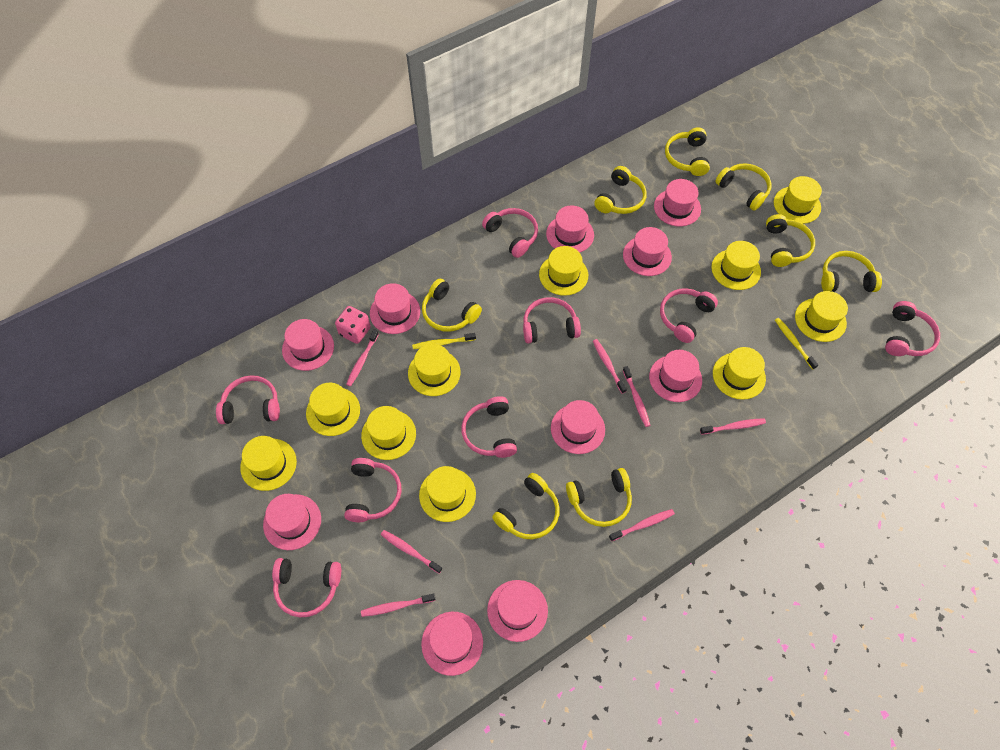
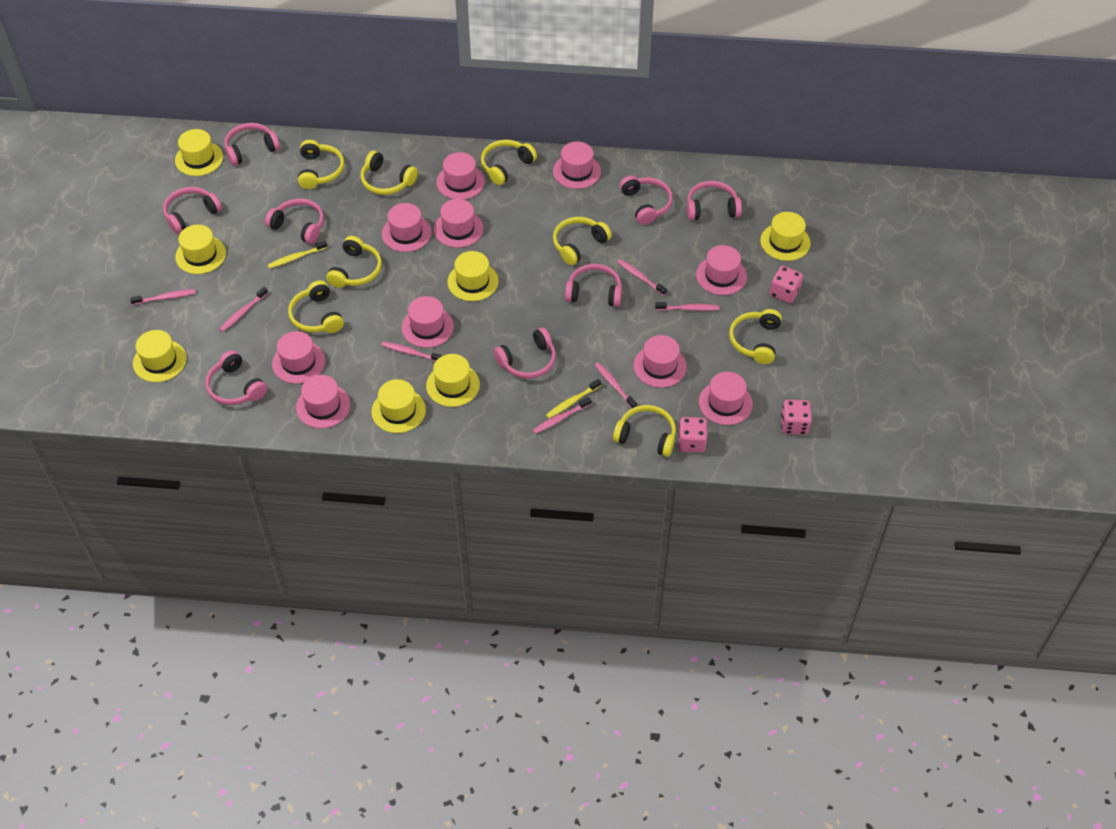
pink dice: [335,306,371,344] = 1 -> [678,417,708,453] [770,266,803,303] [781,400,812,435] = 3
yellow hat: [240,436,297,491] [306,383,360,436] [361,406,416,460] [408,344,461,396] [419,466,476,522] [539,246,588,296] [711,241,761,290] [713,347,766,400] [774,176,822,224] [795,291,848,342] = 10 -> [133,330,187,382] [175,129,223,176] [175,225,226,274] [372,379,426,433] [426,354,480,407] [448,251,498,301] [760,212,811,261] = 7

